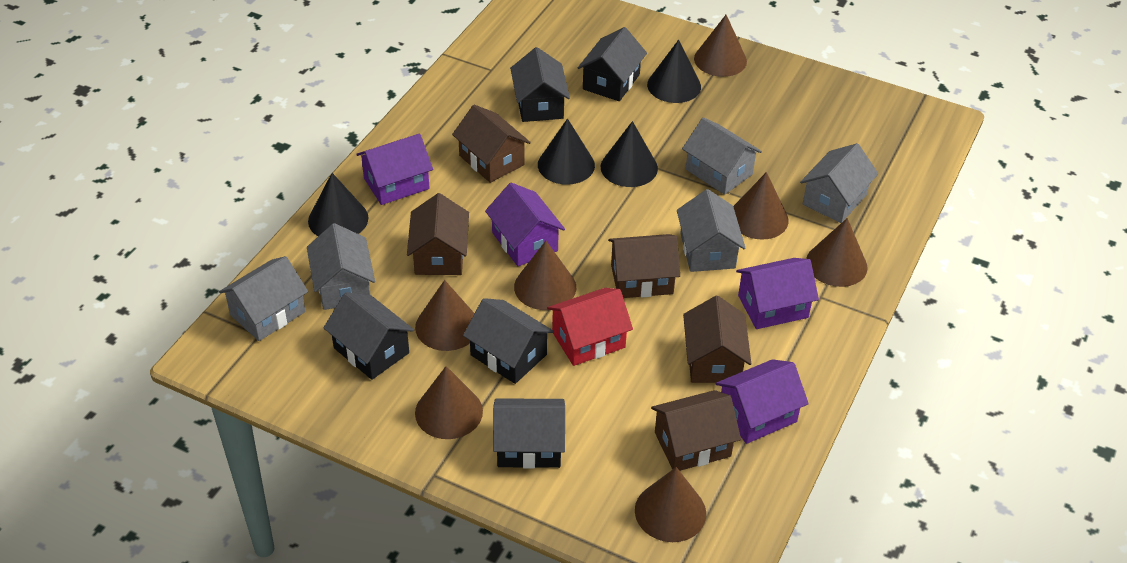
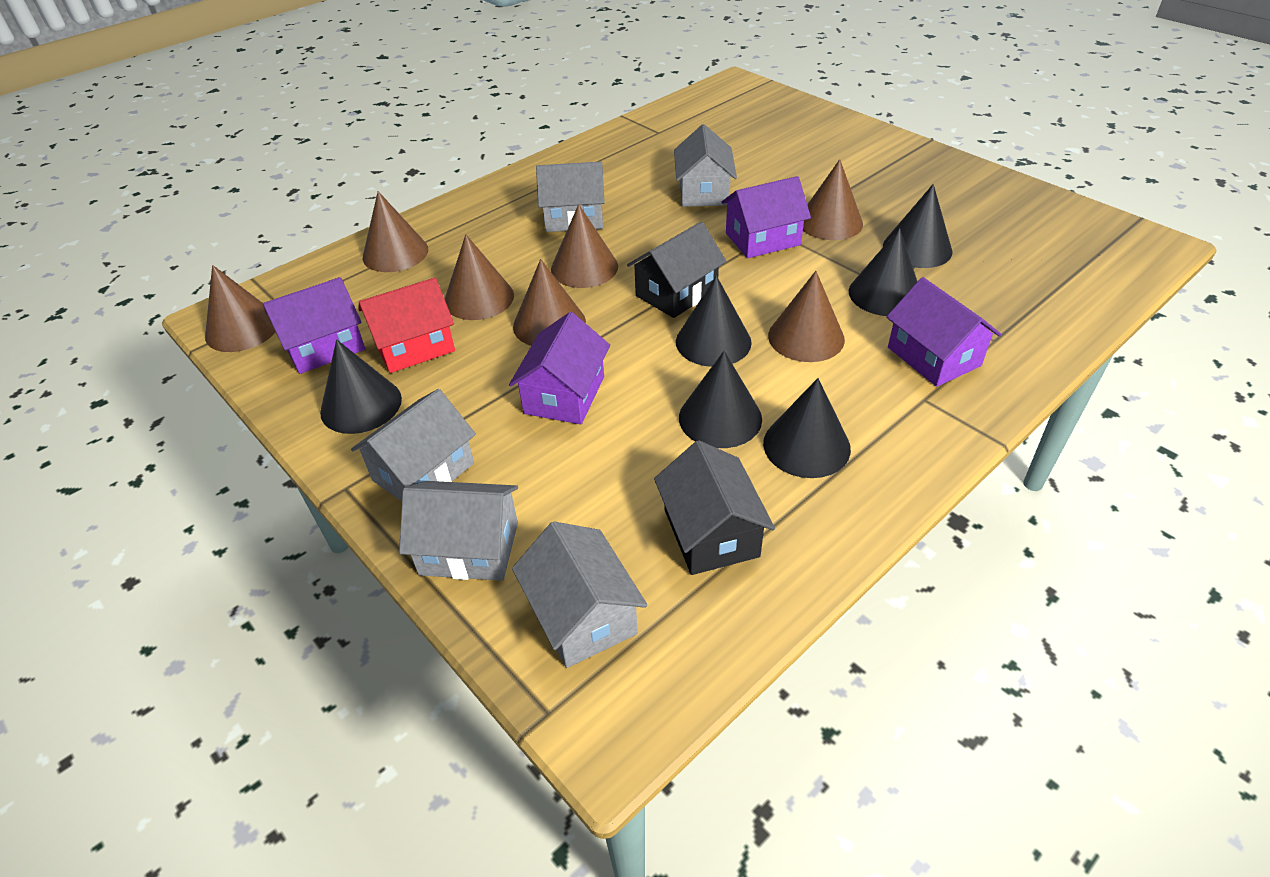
black cone: [308,173,369,236] [538,118,595,185] [601,121,658,187] [647,40,701,103] = 4 -> [320,339,402,434] [676,275,752,367] [679,351,762,448] [763,378,851,478] [849,228,917,316] [883,184,953,268] = 6
black house: [323,292,414,380] [463,298,554,384] [493,398,565,468] [510,47,570,122] [578,27,647,101] = 5 -> [627,222,727,318] [654,440,775,575] = 2
brown house: [407,193,469,275] [452,105,531,183] [608,234,680,298] [651,390,741,471] [683,296,751,383] = 5 -> none = 0

